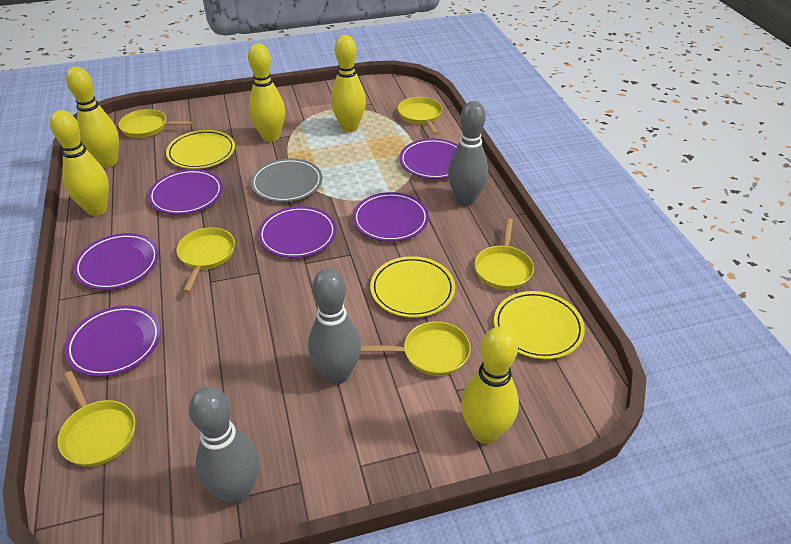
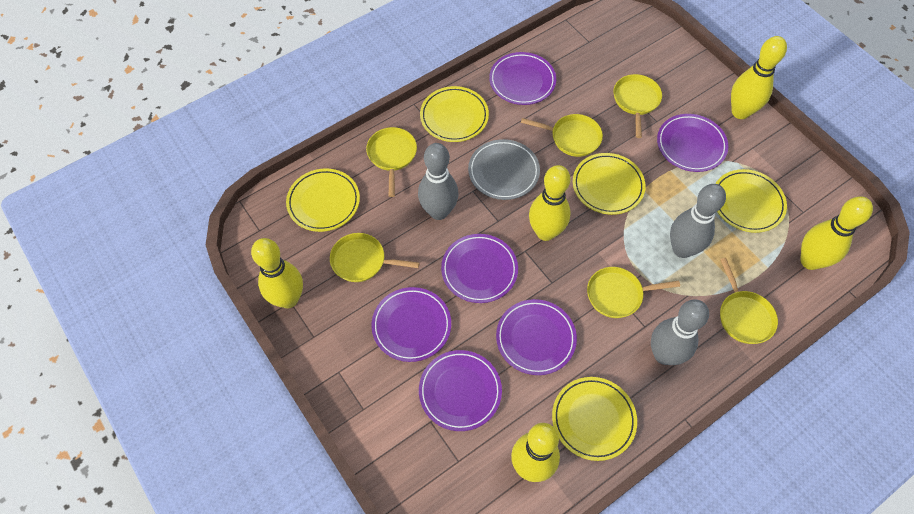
yellow plate: [166,130,235,169] [370,256,455,318] [494,291,585,359] = 3 -> [286,169,360,232] [420,86,489,142] [552,377,637,461] [573,153,646,215] [716,169,787,233] = 5

